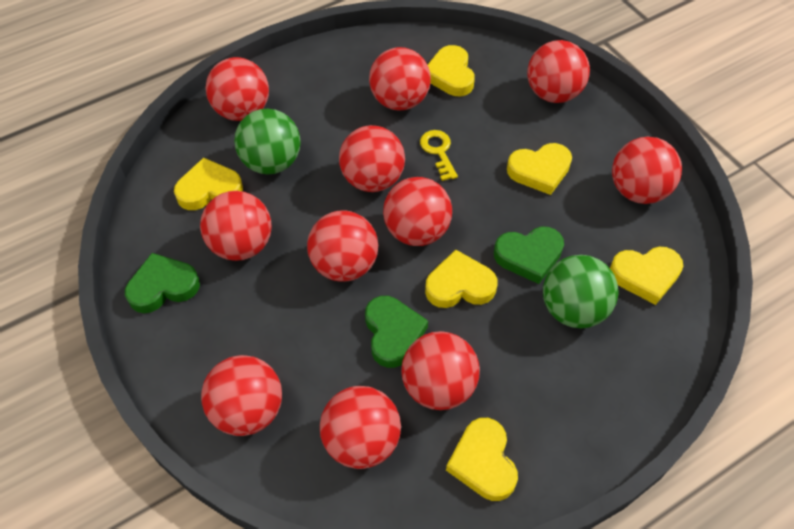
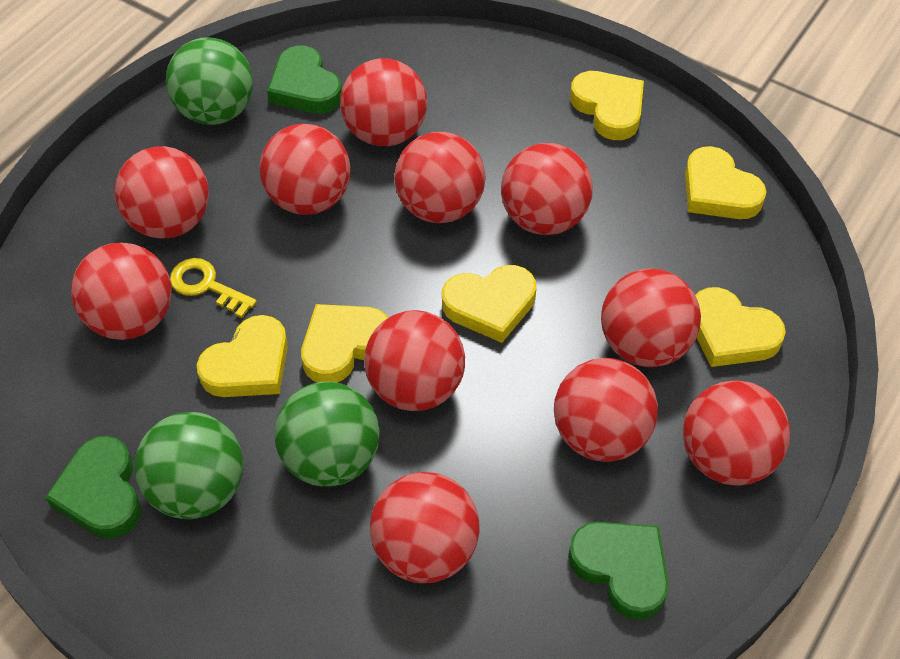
green ball: [234,109,301,174] [543,255,618,328] = 2 -> [134,412,243,519] [166,37,253,125] [274,381,380,487] = 3

